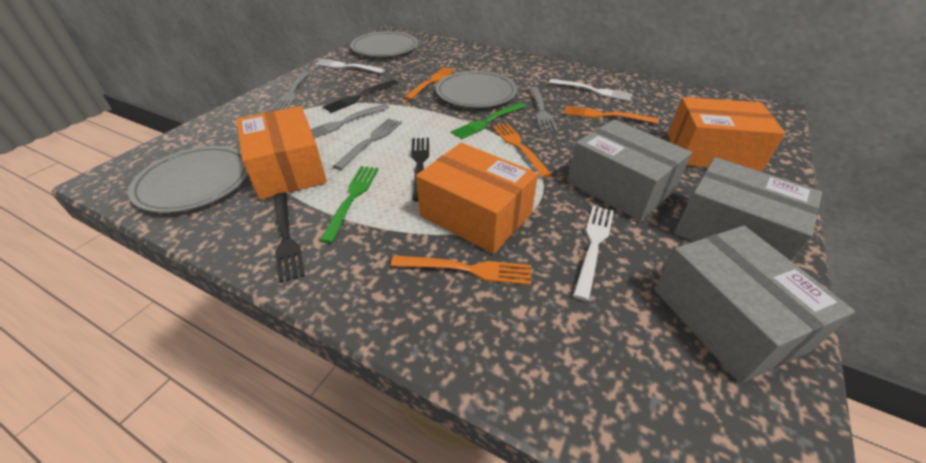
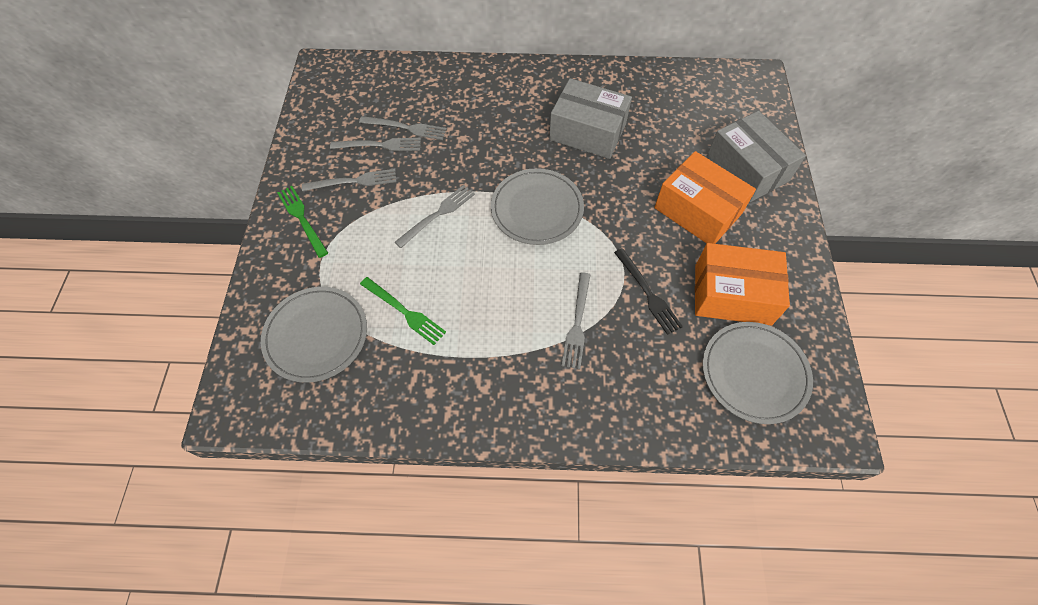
black fork: [274,192,305,283] [323,80,398,113] [411,138,429,201] = 3 -> [614,248,683,335] = 1
grey box: [568,119,692,221] [654,226,855,383] [674,157,822,262] = 3 -> [549,78,632,159] [707,111,806,202] = 2
grey fork: [271,72,310,111] [311,104,390,138] [333,118,402,170] [529,87,558,132] = 4 -> [302,169,396,191] [330,138,421,151] [359,116,447,140] [395,185,475,248] [562,272,591,369] = 5
orange box: [236,106,327,200] [416,143,538,254] [668,97,785,172] = 3 -> [654,151,756,244] [695,243,790,326] = 2
orange fork: [391,255,531,285] [404,67,455,100] [493,123,552,178] [564,106,659,124] = 4 -> none = 0
white fork: [315,59,385,73] [549,79,633,101] [573,206,614,301] = 3 -> none = 0

